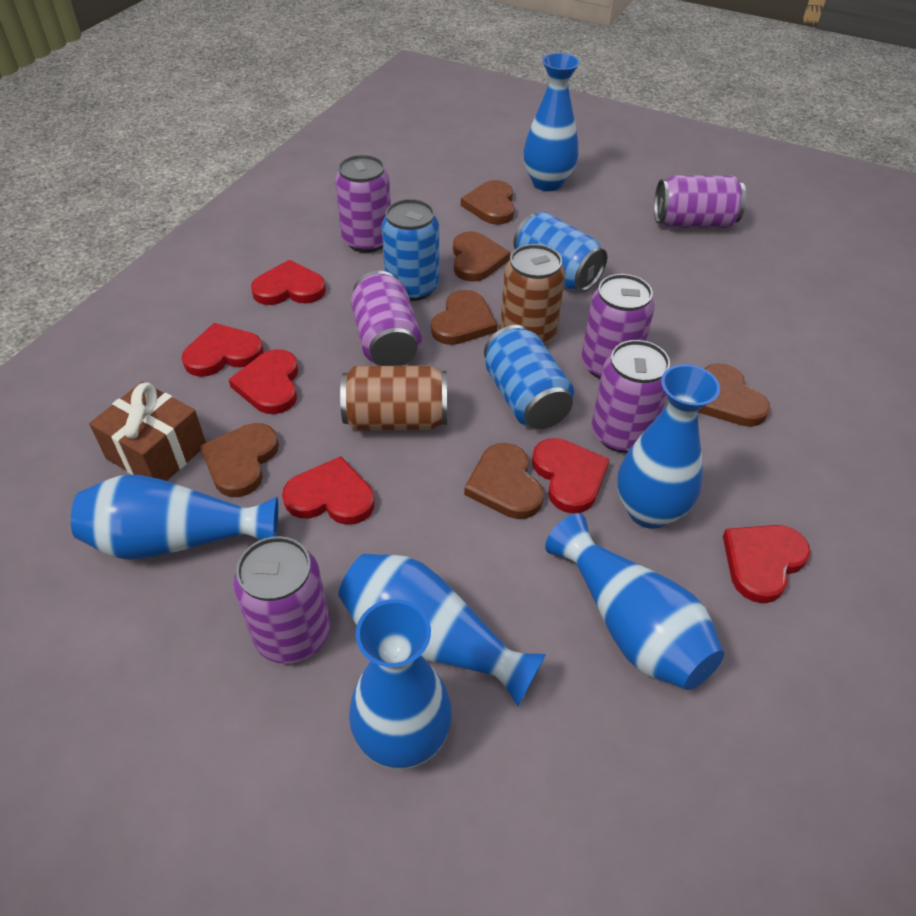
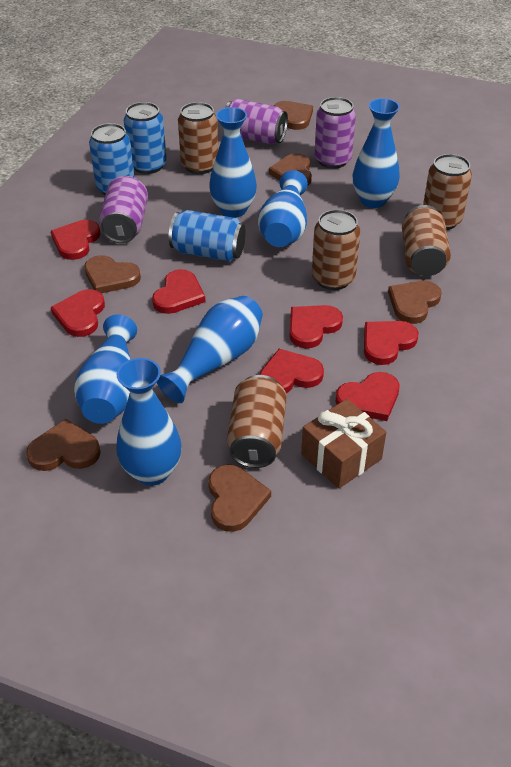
brown can: [340,365,447,431] [500,244,565,345] = 2 -> [178,102,218,174] [227,375,287,468] [312,209,361,290] [402,205,451,276] [423,154,472,230] = 5
purple can: [233,536,330,664] [335,155,391,253] [351,271,422,366] [581,274,655,379] [592,340,670,453] [654,175,746,228] = 6 -> [99,176,148,243] [225,98,288,144] [314,97,356,169] = 3
red heart: [182,323,264,377] [229,349,298,414] [251,260,326,305] [282,456,374,525] [532,438,610,513] [723,525,811,603] = 6 -> [51,220,101,260] [51,289,105,337] [152,269,206,314] [259,349,324,393] [290,305,343,348] [336,372,399,421] [364,321,419,365] = 7

